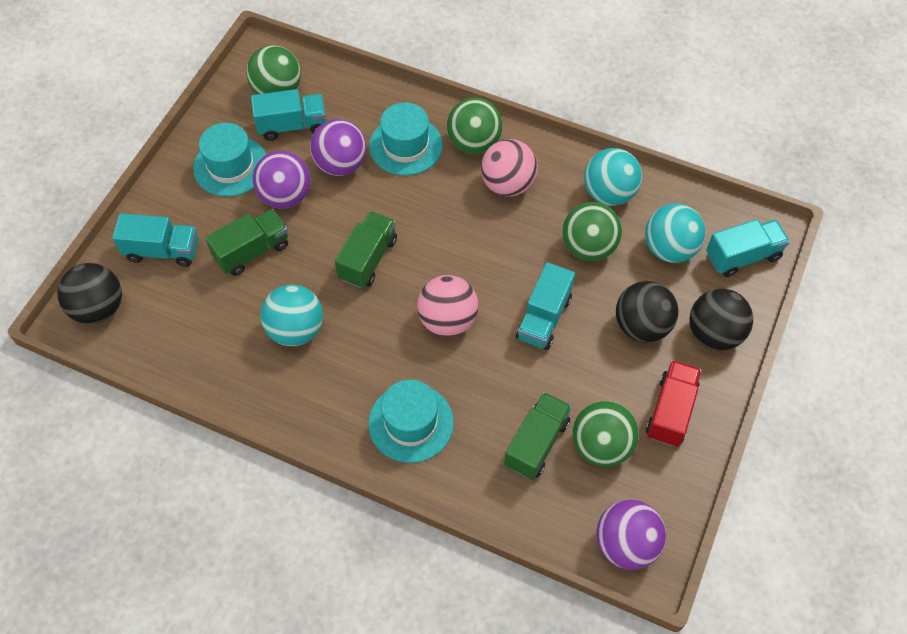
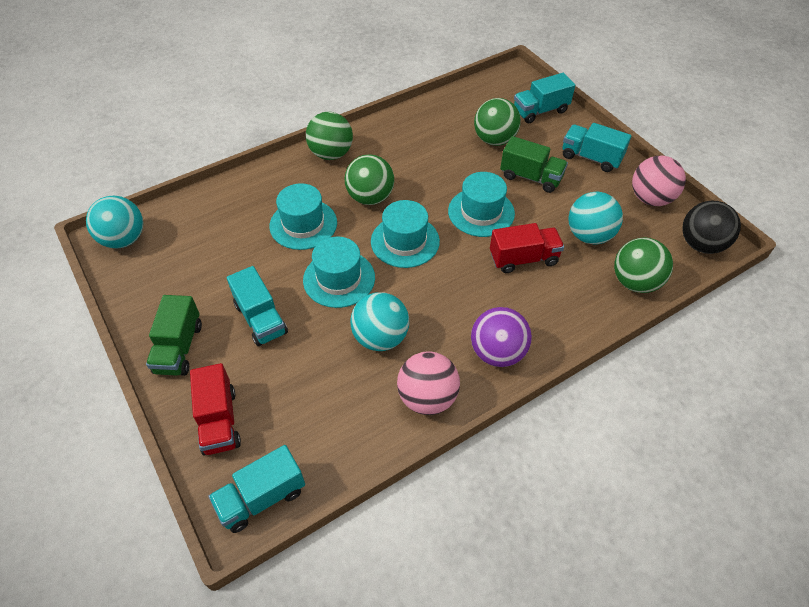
black ball: [57,263,122,324] [616,281,679,343] [689,288,753,350] = 3 -> [682,201,741,254] = 1
green truck: [205,209,288,276] [335,211,397,288] [504,392,572,480] = 3 -> [146,295,202,376] [500,136,568,193] = 2
purple ball: [253,151,311,208] [310,119,367,176] [596,499,666,570] = 3 -> [471,307,532,367] = 1
red truck: [646,360,702,447] = 1 -> [190,363,241,456] [490,223,564,273] = 2
turquoise hat: [193,123,266,197] [368,380,454,463] [369,102,443,176] = 3 -> [269,183,337,250] [303,237,375,308] [371,200,440,268] [448,172,515,237] = 4

